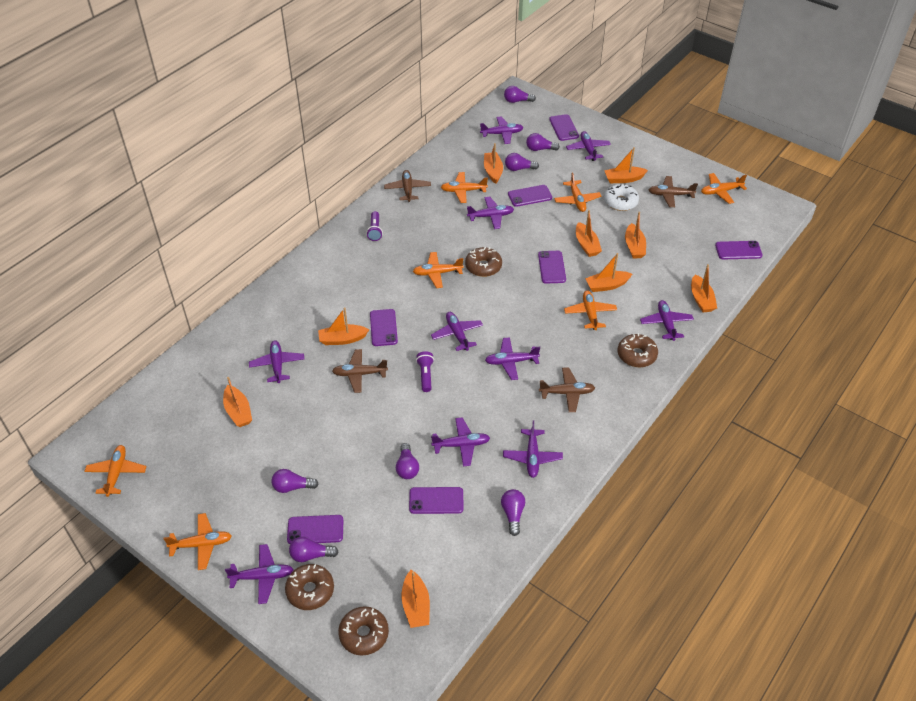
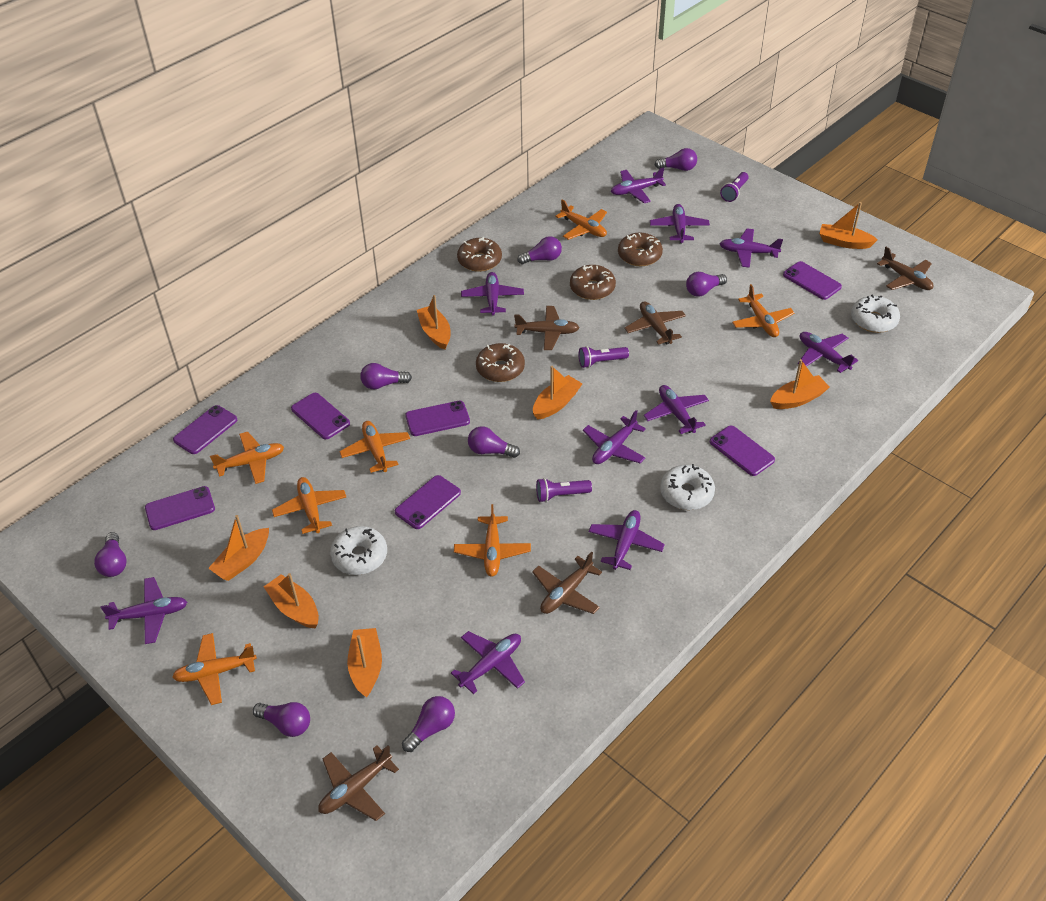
brown plane: [332,349,388,393] [384,170,431,202] [539,367,595,412] [649,176,698,207] = 4 -> [318,745,399,821] [514,306,580,350] [532,551,602,614] [624,301,686,345] [877,247,934,290] = 5
orange boat: [223,377,252,427] [318,308,369,345] [401,570,430,628] [484,143,503,184] [576,210,602,257] [585,253,632,292] [604,147,648,183] [625,212,646,258] [691,264,717,313] = 9 -> [208,515,269,581] [264,573,319,628] [347,628,382,697] [417,295,450,350] [533,366,582,420] [770,359,830,409] [819,202,877,249] = 7
purple flashlight: [366,211,383,241] [416,351,434,392] = 2 -> [536,478,592,502] [579,346,629,368] [720,172,749,202] = 3
purple light bulb: [272,469,318,493] [289,537,338,562] [396,443,419,479] [501,489,525,536] [504,86,536,103] [505,153,539,171] [526,133,560,151] = 7 -> [94,532,127,577] [253,702,310,737] [360,363,412,389] [402,696,455,752] [468,426,520,458] [517,236,562,264] [654,148,697,171] [686,272,727,297] = 8
white donut: [604,183,639,211] = 1 -> [330,526,387,575] [660,464,715,510] [851,294,900,333] = 3

